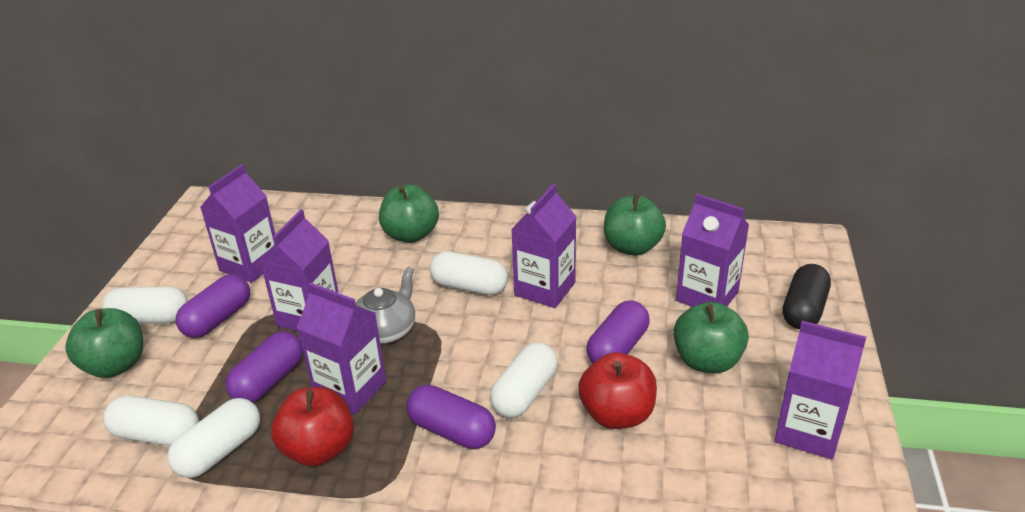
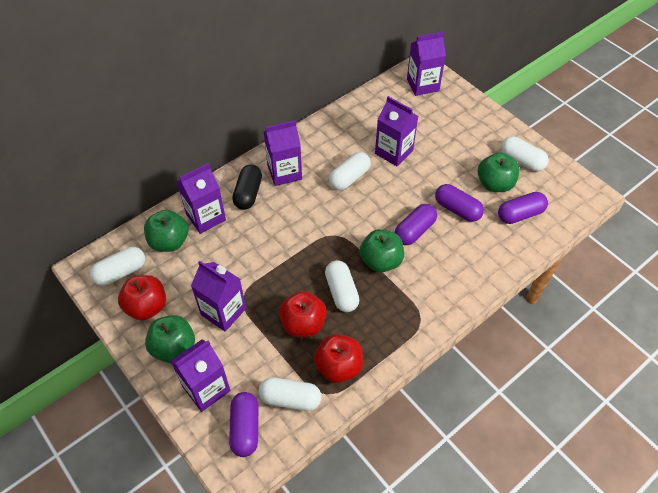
grey teapot: [355,267,415,344] = 1 -> none = 0
red apple: [271,387,354,466] [578,352,657,429] = 2 -> [118,275,166,321] [279,291,327,337] [314,334,363,383] = 3

